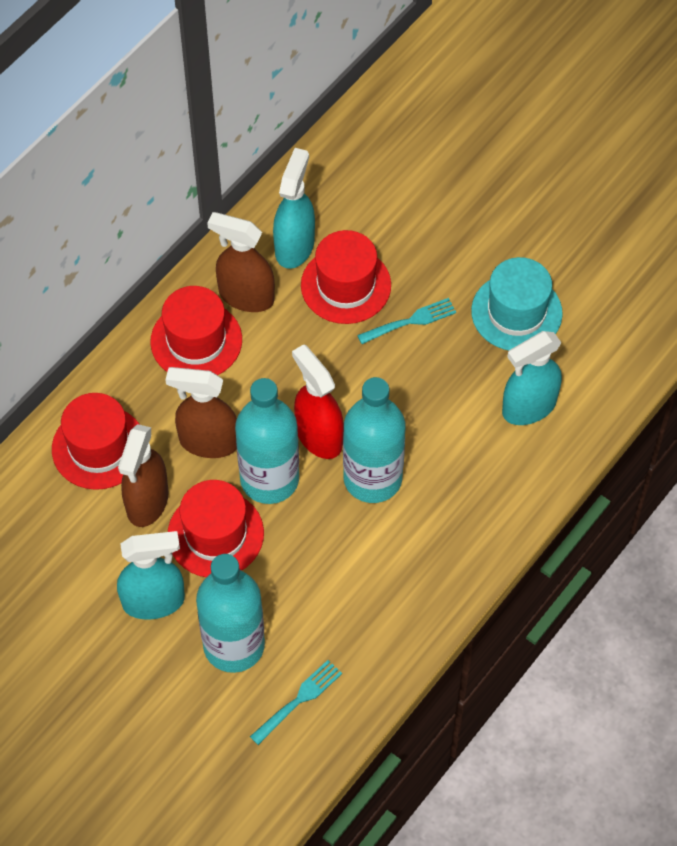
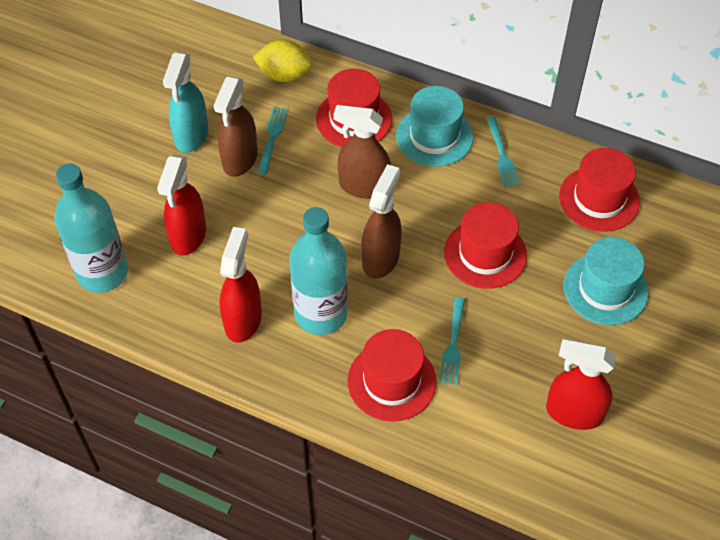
red spray bottle: [292,344,344,459] = 1 -> [157,155,206,256] [220,227,262,343] [546,339,616,430] = 3
turquoise bottle: [196,554,265,673] [235,378,299,504] [343,377,406,503] = 3 -> [54,164,128,293] [289,207,348,335] = 2
turquoise fork: [250,660,342,745] [357,298,456,344] = 2 -> [257,107,289,175] [439,298,465,385] [486,117,520,187] = 3
turquoise hat: [471,257,563,350] = 1 -> [396,86,473,167] [563,237,649,325] = 2
turquoise spray bottle: [117,531,185,620] [273,148,315,269] [502,331,562,425] = 3 -> [163,52,208,153] = 1
yellow lemon: none = 0 -> [253,40,313,82] = 1

